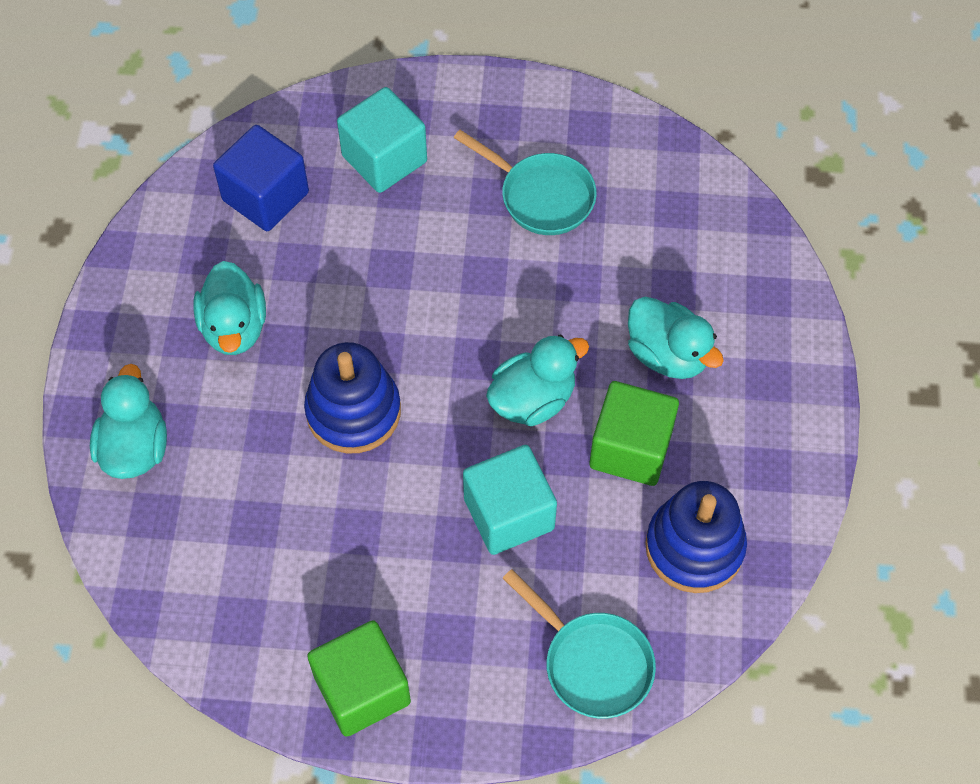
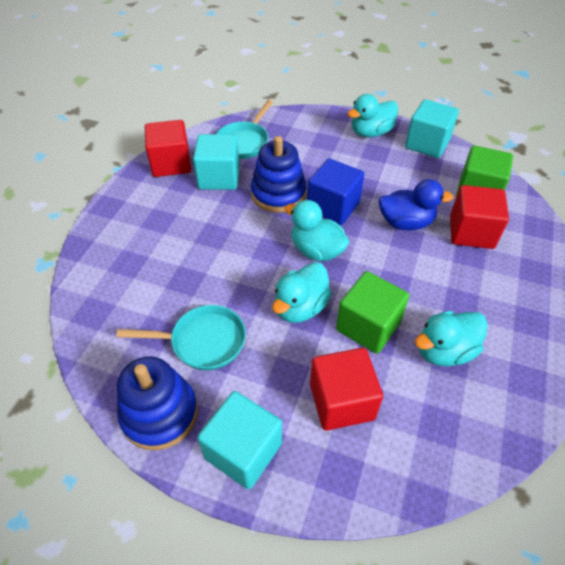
blue duck: none = 0 -> [378,179,454,231] = 1
red cube: none = 0 -> [145,120,191,177] [310,348,383,431] [450,185,509,249] = 3
turquoise cube: [337,87,427,193] [463,445,557,555] = 2 -> [193,134,240,190] [197,391,282,489] [405,99,459,158] = 3

